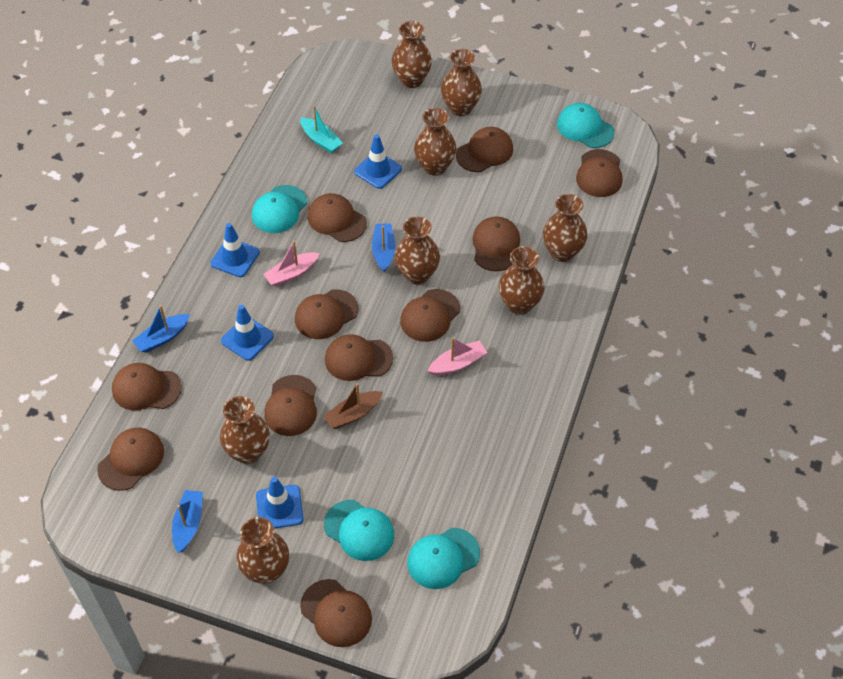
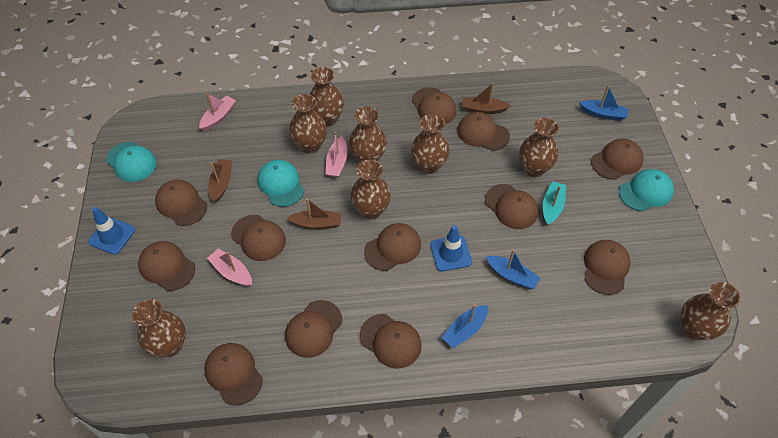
blue traffic cone: [210,223,260,277] [221,305,274,361] [256,477,304,529] [354,134,402,189] = 4 -> [88,207,135,255] [430,225,472,271] = 2
brown boat: [323,383,383,429] = 1 -> [208,159,232,203] [287,198,341,229] [462,82,511,114] = 3
brown cap: [97,428,164,491] [112,363,182,410] [264,375,317,436] [295,289,359,339] [300,579,372,647] [307,193,367,242] [325,334,393,381] [400,289,460,342] [456,127,513,172] [472,217,520,271] [576,149,622,197] = 11 -> [138,241,195,291] [155,180,207,226] [204,343,263,405] [231,215,286,261] [285,300,342,358] [360,314,422,369] [364,223,421,271] [412,87,457,124] [457,112,510,151] [485,184,538,229] [584,240,631,295] [591,139,644,180] = 12
pink boat: [263,241,320,287] [428,338,488,375] = 2 -> [199,93,236,131] [207,249,252,286] [326,132,347,177] = 3
turquoise cap: [252,185,307,233] [324,500,394,561] [407,528,480,589] [557,103,614,148] = 4 -> [106,142,156,182] [257,160,304,207] [619,169,674,211] = 3

